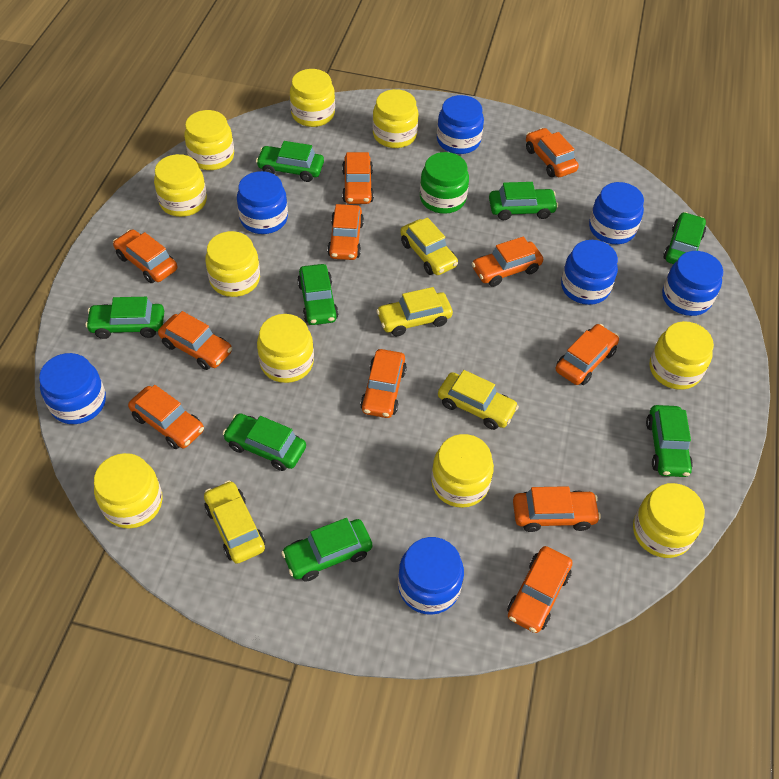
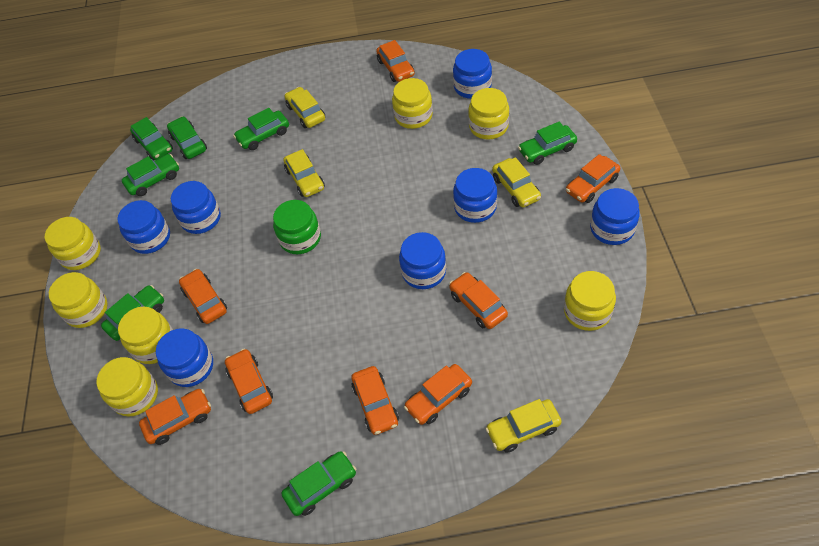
green car: [85,297,164,339] [222,413,306,471] [256,141,324,182] [281,518,372,582] [297,264,338,325] [489,182,558,220] [646,405,693,477] [663,212,706,264] = 8 -> [101,285,164,341] [122,154,179,196] [130,117,173,160] [167,116,207,159] [233,108,289,150] [281,451,356,516] [518,122,577,165] = 7
orange car: [113,229,177,283] [128,385,204,449] [158,311,232,370] [327,204,364,260] [342,152,374,204] [360,349,407,418] [472,237,543,287] [507,546,573,633] [513,486,601,532] [526,128,579,177] [556,324,619,385] = 11 -> [139,389,211,445] [179,269,227,324] [225,349,273,414] [351,366,399,435] [376,40,414,82] [404,364,472,425] [449,272,508,329] [566,154,620,203] = 8
yellow jar: [94,453,163,529] [154,154,207,217] [184,110,234,170] [205,231,260,297] [257,314,314,383] [290,69,335,127] [373,89,418,148] [431,434,494,508] [633,483,705,558] [649,321,714,390] = 10 -> [45,217,101,270] [49,272,107,328] [97,357,158,417] [118,307,173,364] [392,78,433,129] [468,88,509,140] [564,271,616,331] = 7

